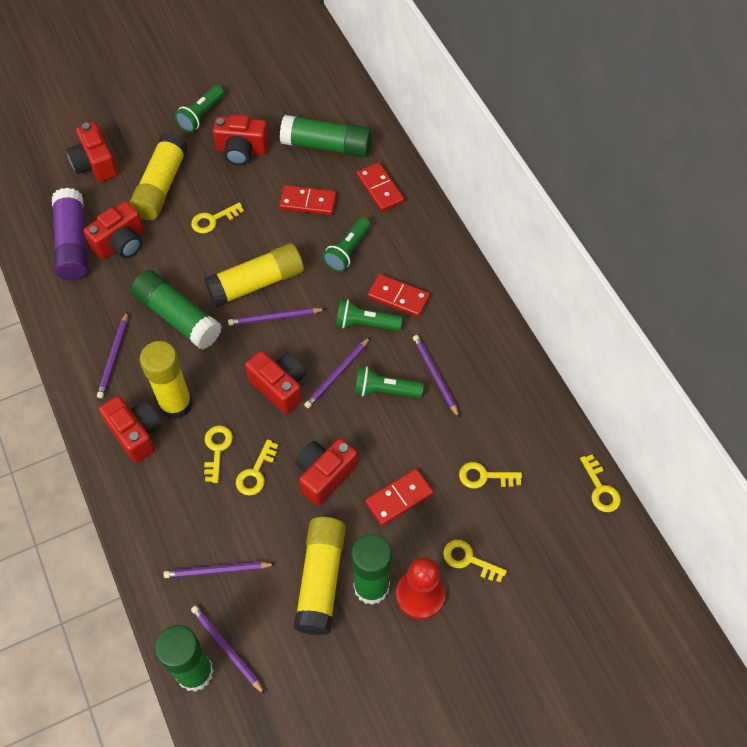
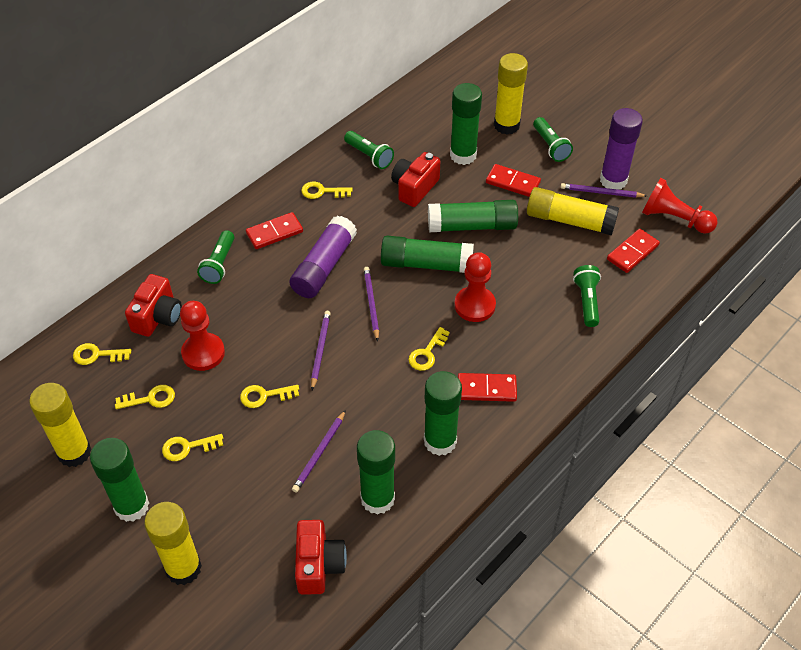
green glue stick: [131,270,222,349] [155,625,214,692] [280,115,372,157] [351,534,392,605] = 4 -> [90,438,149,522] [357,430,395,515] [381,236,474,273] [424,371,462,456] [428,200,518,232] [450,83,482,165] = 6
purple glue stick: [52,188,88,280] = 1 -> [289,216,357,298] [600,108,643,190] = 2
purple pencil: [97,311,128,398] [164,562,275,578] [191,605,265,694] [228,307,325,326] [304,337,370,408] [413,335,459,418] = 6 -> [292,410,346,492] [311,311,331,390] [363,267,379,341] [561,183,647,198] = 4
red camera: [66,122,118,182] [83,201,144,259] [99,396,162,463] [213,115,269,165] [245,351,306,414] [295,438,358,506] = 6 -> [125,274,182,337] [295,520,347,595] [391,152,440,207] = 3
red pawn: [396,557,445,620] = 1 -> [180,301,225,371] [454,252,496,322] [642,178,717,234] = 3

